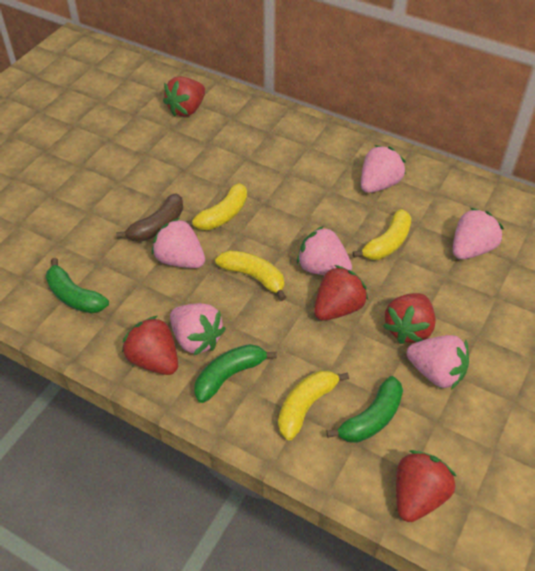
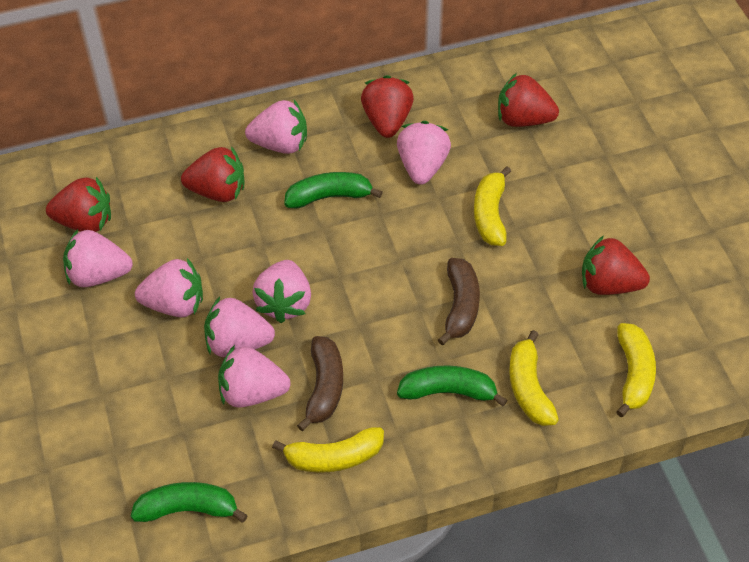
brown banana: [116,193,183,242] = 1 -> [297,336,343,431] [438,258,480,345] = 2
pink strawberry: [152,218,205,268] [170,303,226,355] [297,226,352,275] [361,145,406,193] [407,335,469,390] [453,208,504,259] = 6 -> [63,229,133,287] [135,258,203,317] [204,297,275,357] [218,345,291,408] [245,100,307,154] [252,260,311,323] [397,121,451,185] = 7

